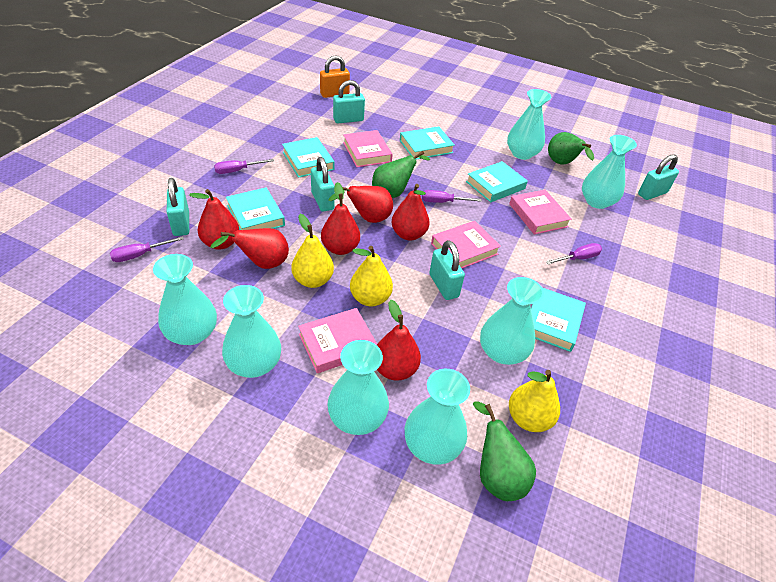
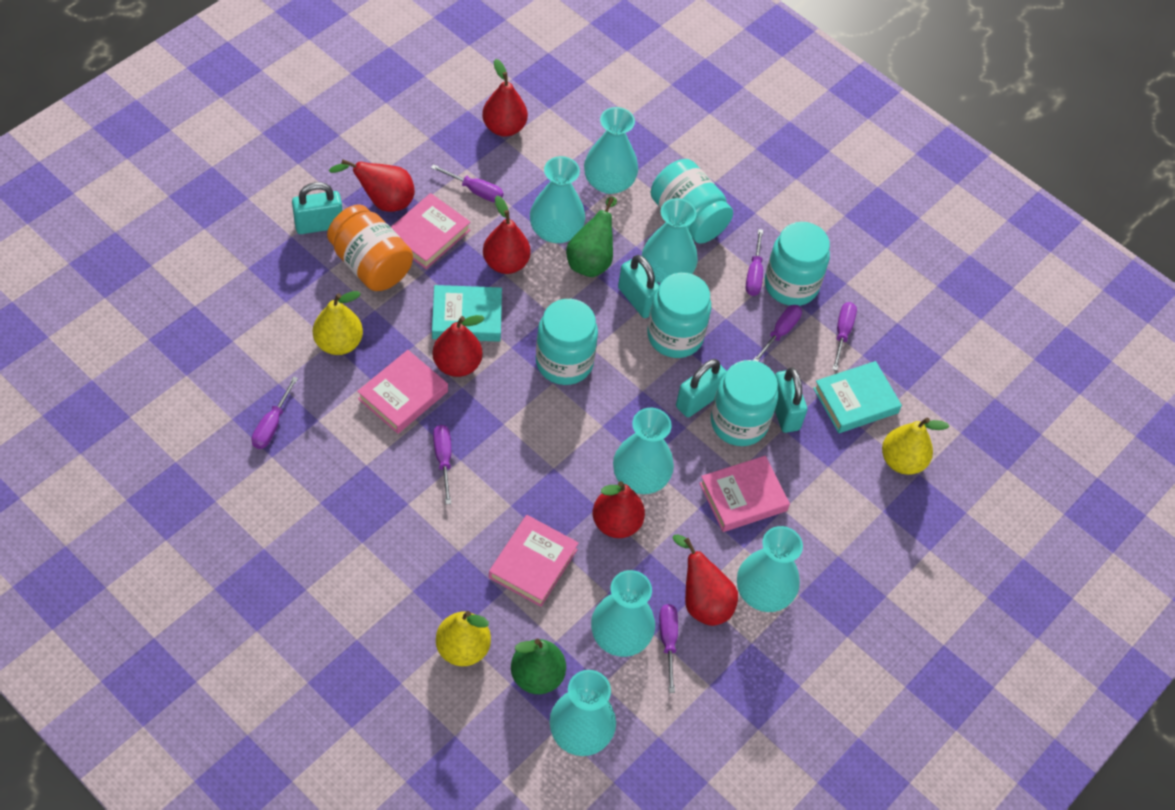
green pear: [372,151,430,198] [473,401,536,501] [548,132,594,165] = 3 -> [511,639,566,694] [566,197,617,277] = 2
orange jar: none = 0 -> [327,204,413,291] = 1
orange padlock: [320,56,350,98] = 1 -> none = 0
purple screwdriver: [110,236,184,262] [214,159,274,174] [422,190,482,203] [546,243,602,265] = 4 -> [252,376,298,449] [431,164,504,203] [433,425,451,504] [659,604,678,693] [746,229,763,296] [753,305,802,362] [832,302,857,371] = 7
turquoise book: [226,187,285,230] [282,137,335,178] [400,126,455,160] [466,161,528,202] [531,288,586,352] = 5 -> [432,285,502,342] [813,361,902,433] = 2
turquoise jar: none = 0 -> [536,299,598,385] [647,272,711,358] [651,159,733,244] [711,360,778,446] [765,222,830,306] = 5
turquoise padlock: [166,178,189,236] [311,157,335,212] [333,80,365,123] [429,240,465,300] [638,154,679,200] = 5 -> [292,182,343,234] [618,255,660,318] [676,359,727,417] [775,368,807,433] = 4

